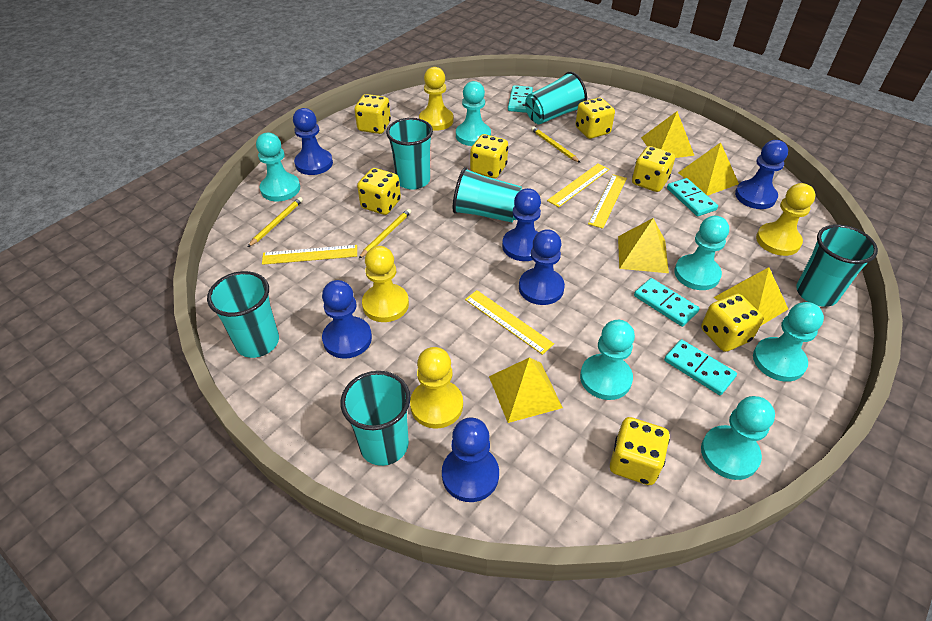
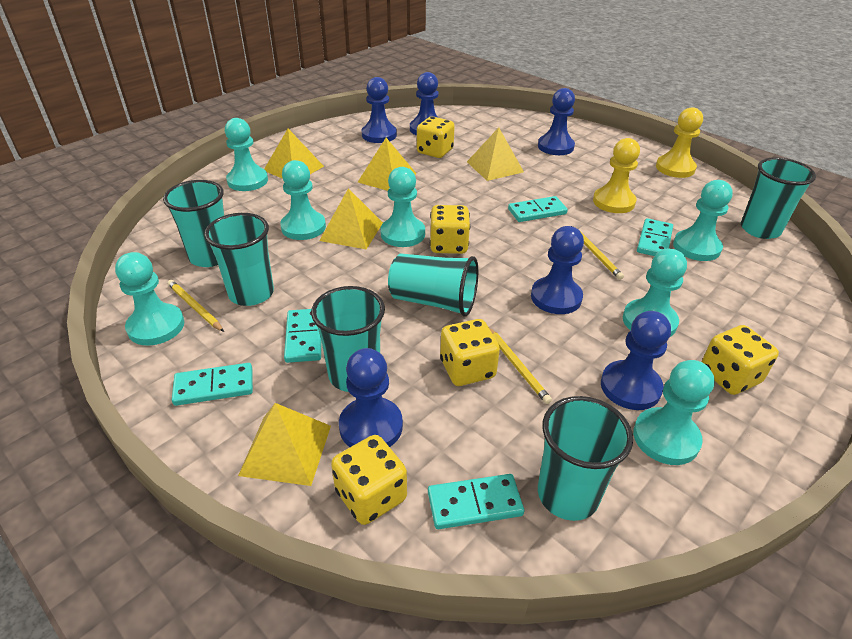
turquoise domino: [508,85,533,113] [634,278,700,327] [664,339,737,395] [667,178,718,216] = 4 -> [172,363,253,406] [284,309,321,363] [428,474,524,529] [508,196,568,222] [637,218,673,256] = 5
turquoise pawn: [256,133,300,202] [456,81,491,146] [580,320,635,400] [674,216,729,290] [701,396,775,480] [753,302,824,382] = 6 -> [115,252,184,346] [225,118,268,191] [280,160,326,240] [380,167,425,247] [623,249,687,337] [633,360,714,465] [673,180,733,261] = 7
yellow dice: [354,94,391,134] [357,168,401,215] [470,134,508,178] [575,97,615,139] [610,417,670,485] [632,146,675,192] [701,294,763,352] = 7 -> [331,435,407,525] [417,116,455,158] [430,205,470,254] [440,319,500,386] [701,325,779,395] = 5
yellow pawn: [362,246,409,322] [410,347,463,429] [419,67,454,131] [756,183,815,256] = 4 -> [593,138,640,213] [656,107,703,178] = 2
yellow ruler: [262,245,357,265] [465,290,554,355] [547,163,610,207] [588,174,627,229] = 4 -> none = 0

